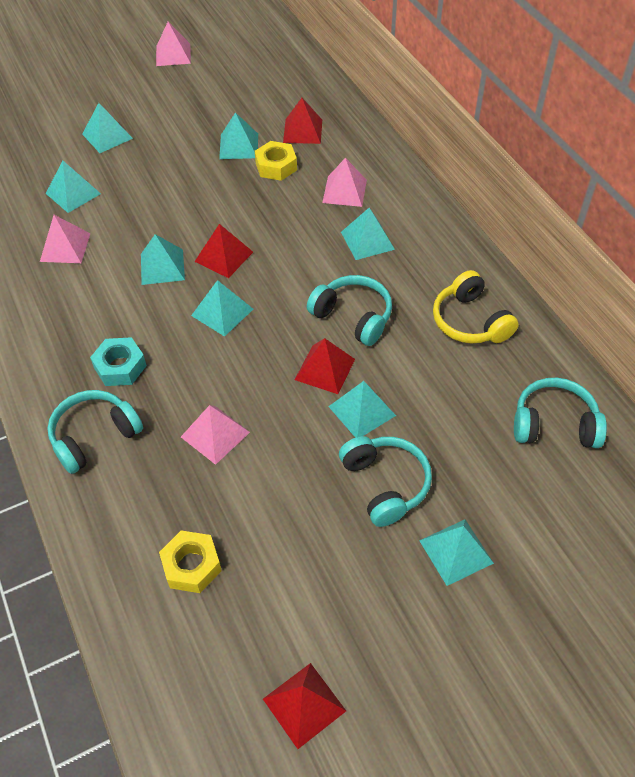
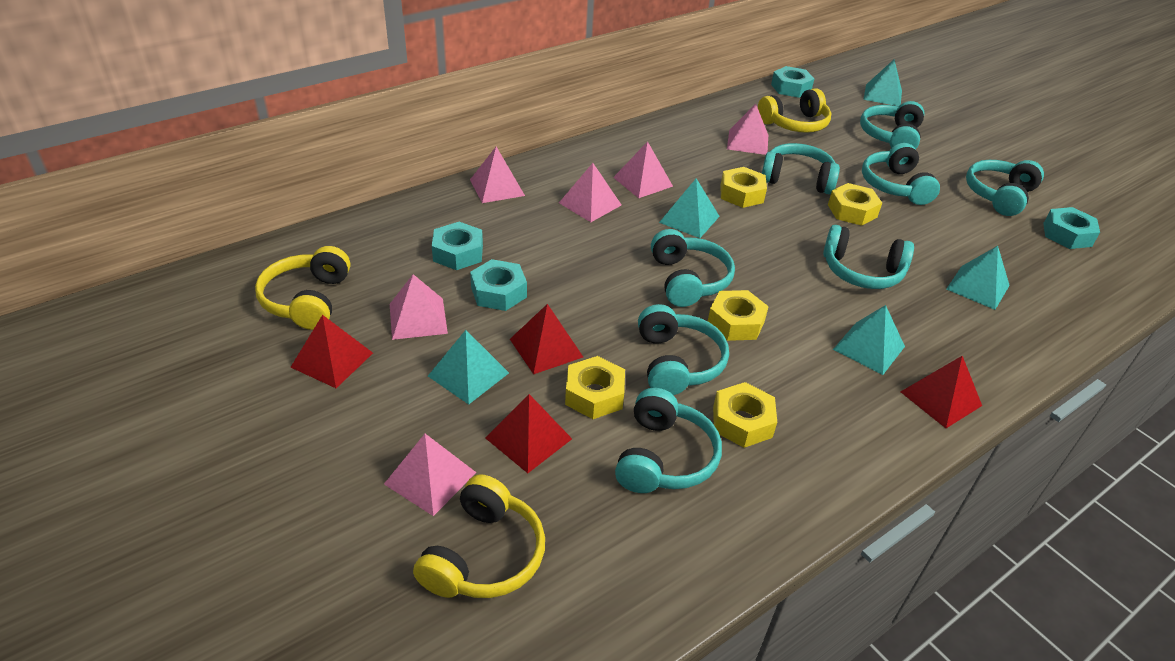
pink pyramid: [40,215,90,263] [156,22,191,66] [181,405,250,465] [322,158,367,207] = 4 -> [384,434,477,516] [390,274,448,340] [470,147,525,203] [559,163,621,222] [613,141,673,198] [727,104,768,155] = 6
turquoise headphones: [47,390,143,474] [307,275,392,346] [339,436,432,527] [514,378,607,448] = 4 -> [615,388,722,493] [638,304,729,395] [651,229,735,307] [762,143,840,194] [823,225,914,289] [860,101,925,149] [862,143,940,205] [966,160,1044,216] = 8
turquoise nut: [90,337,147,386] = 1 -> [432,222,483,270] [470,259,527,311] [771,66,814,98] [1043,207,1100,249] = 4
turquoise pyramid: [46,160,101,213] [82,103,133,153] [141,234,185,285] [191,280,253,337] [219,112,258,159] [328,381,396,438] [341,208,395,260] [419,519,494,586] = 8 -> [428,330,509,405] [659,178,720,238] [833,305,905,375] [863,60,902,106] [946,246,1010,310] = 5
yellow headphones: [433,270,519,344] = 1 -> [255,246,350,330] [413,474,545,598] [758,88,831,133] = 3
yellow nut: [159,530,222,593] [255,141,297,181] = 2 -> [565,356,625,419] [708,290,769,341] [713,382,777,448] [720,167,767,208] [828,183,882,226] = 5

